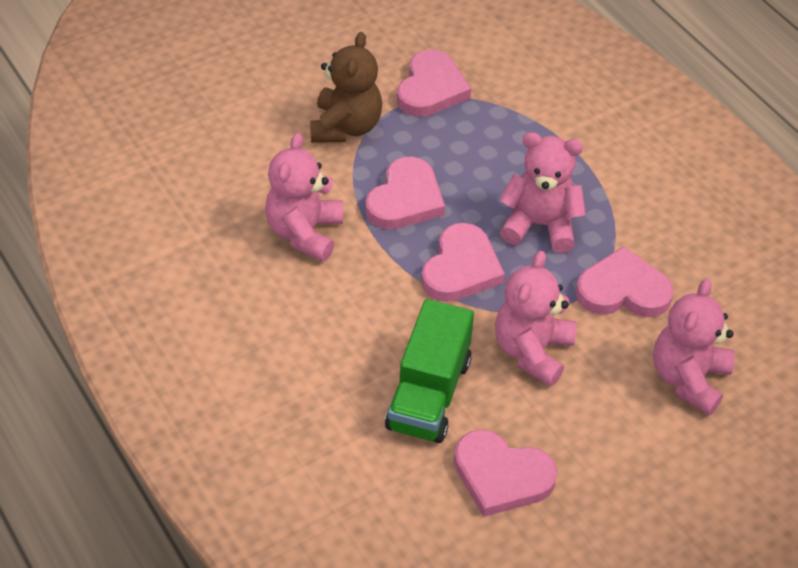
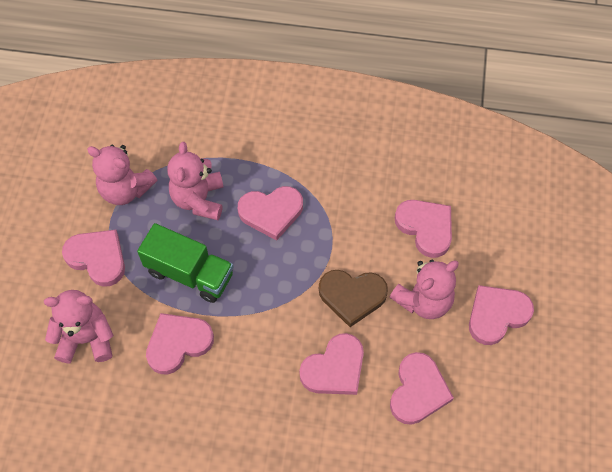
brown heart: none = 0 -> [319,270,388,327] = 1
brown teddy bear: [310,32,382,143] = 1 -> none = 0
pink heart: [365,157,445,229] [397,49,471,117] [421,223,505,302] [454,430,557,517] [576,246,674,317] = 5 -> [62,230,125,286] [146,313,214,374] [238,186,303,241] [299,333,364,395] [390,352,454,425] [395,200,452,258] [469,285,534,345] = 7

